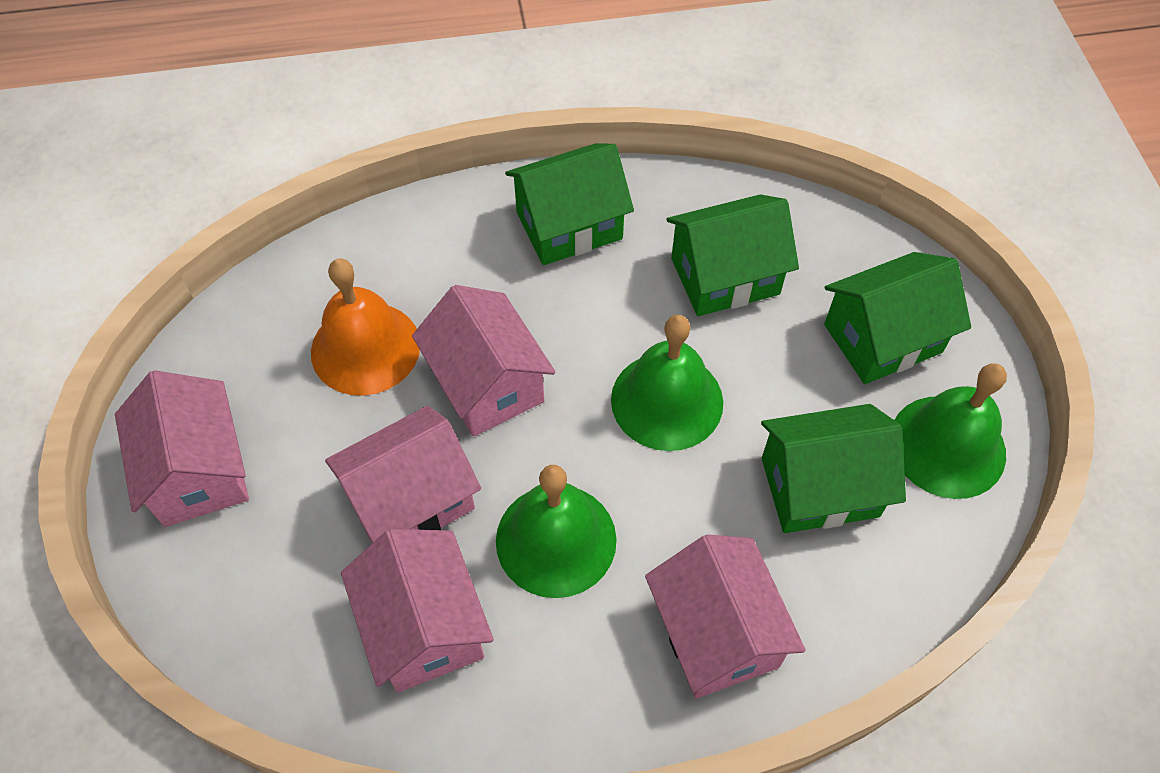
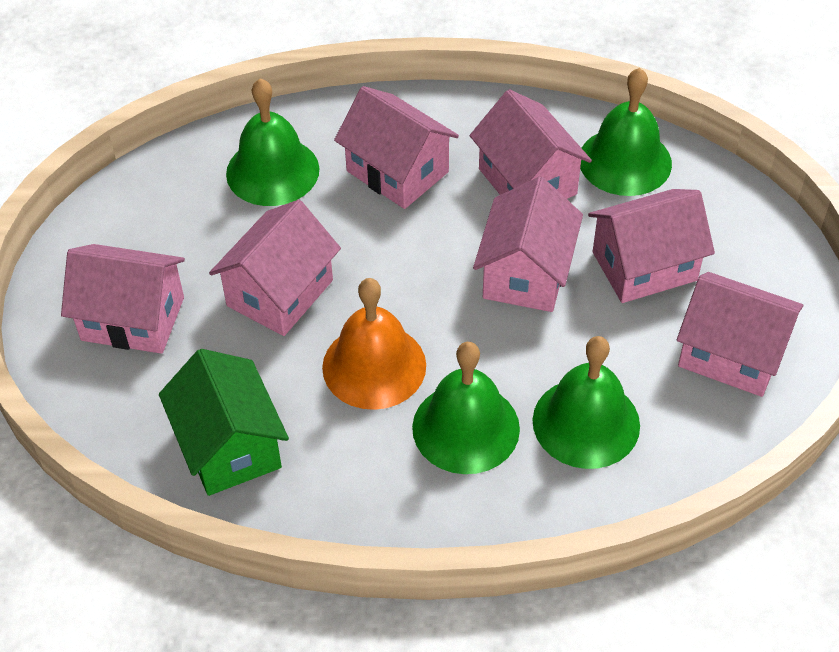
green bell: [496,465,617,598] [611,315,723,451] [895,363,1007,499] = 3 -> [226,78,319,206] [412,342,520,474] [532,336,640,469] [580,68,672,196] = 4
green house: [505,143,634,265] [666,194,799,316] [761,404,906,533] [824,252,971,384] = 4 -> [159,349,289,496] = 1
pink house: [115,370,249,527] [325,406,481,543] [341,529,494,693] [412,285,555,437] [645,534,806,698] = 5 -> [61,244,185,354] [209,200,341,336] [334,86,459,209] [470,89,592,199] [473,176,583,312] [588,189,715,303] [677,272,803,397] = 7

